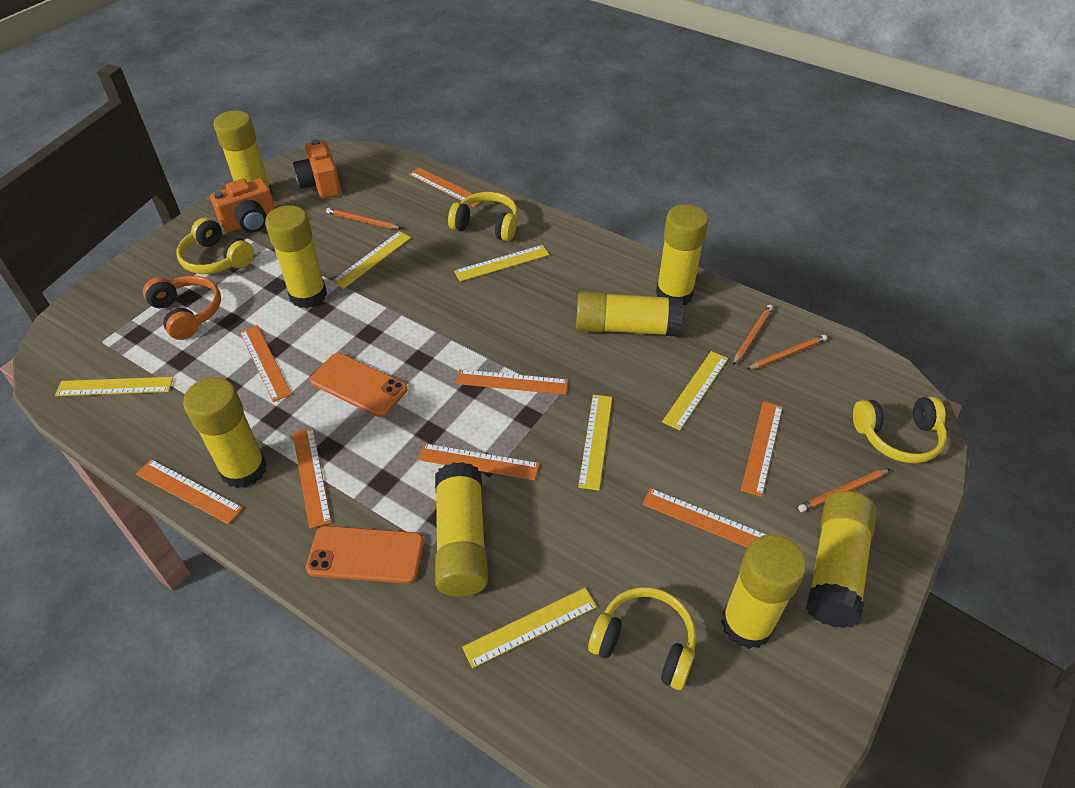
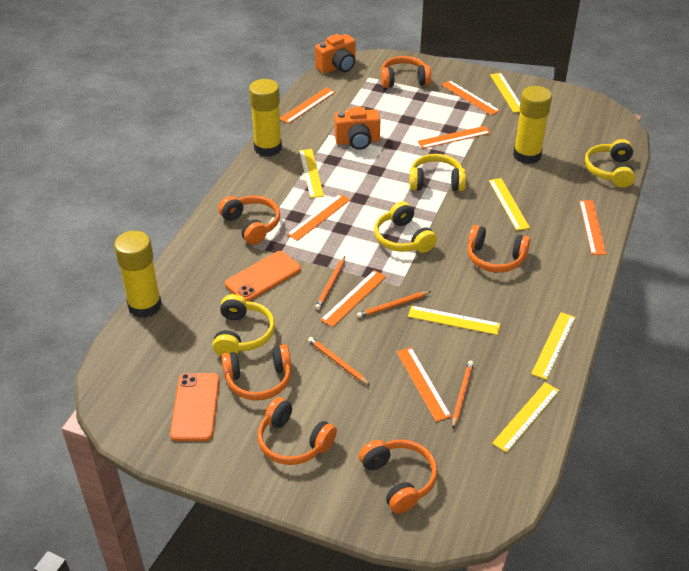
orange headphones: [143,276,221,340] = 1 -> [218,196,280,245] [222,344,291,401] [258,397,337,465] [359,439,438,514] [381,56,431,88] [467,225,530,273] = 6
orange ruler: [136,459,243,524] [240,325,292,402] [293,427,332,529] [409,167,481,207] [418,443,539,481] [456,369,568,395] [642,488,767,548] [741,401,783,497] = 8 -> [280,88,335,124] [287,194,350,241] [320,270,386,327] [397,347,452,422] [418,126,490,149] [441,80,500,116] [579,200,606,255] = 7
yellow glue stick: [183,377,267,489] [214,111,273,195] [265,205,327,308] [435,462,488,597] [576,291,683,337] [656,204,709,305] [721,534,806,649] [806,491,877,628] = 8 -> [114,231,162,318] [249,79,282,157] [513,86,552,164] = 3

